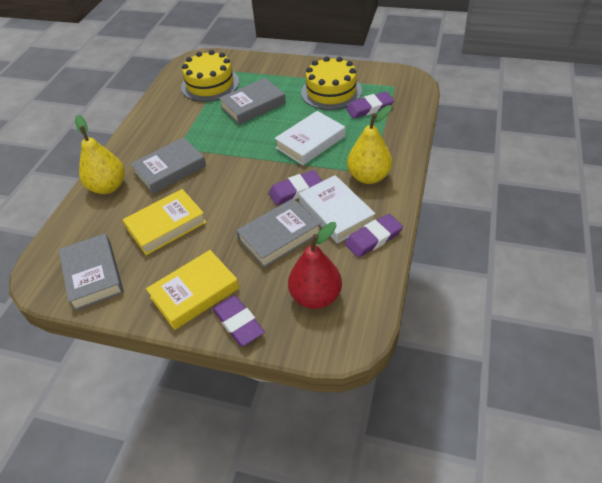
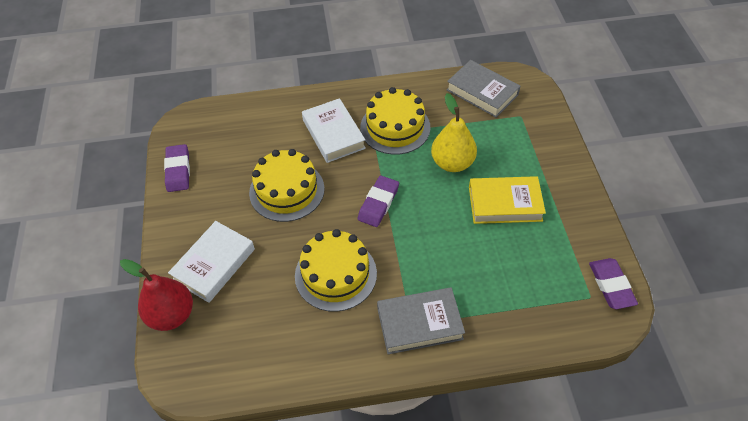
grey book: [59,233,124,311] [130,137,206,194] [219,78,286,125] [236,198,321,268] = 4 -> [377,287,465,354] [447,60,520,117] = 2
purple eraser: [213,296,265,346] [269,170,322,205] [345,214,403,258] [346,92,394,119] = 4 -> [164,144,190,192] [358,176,399,227] [589,258,638,309] = 3
yellow book: [123,189,206,255] [146,250,239,330] = 2 -> [469,176,546,224] = 1
yellow cake: [181,50,239,102] [301,56,362,110] = 2 -> [249,149,324,222] [295,229,377,312] [360,87,431,155] = 3
yellow pear: [75,115,125,194] [347,105,392,184] = 2 -> [431,93,477,172] = 1

